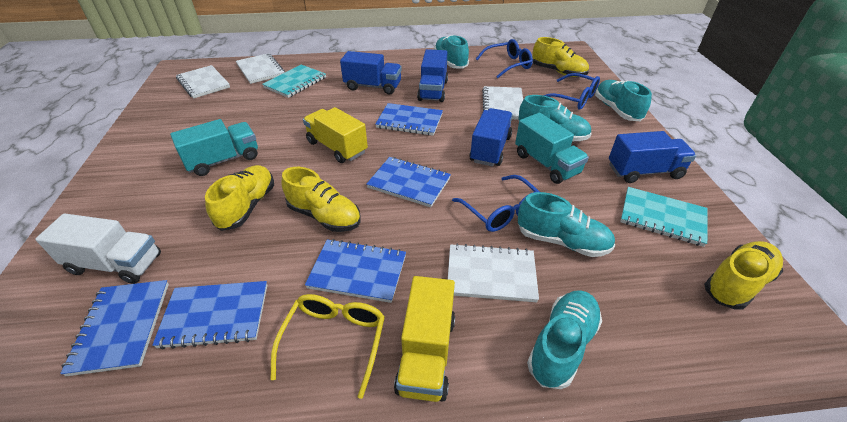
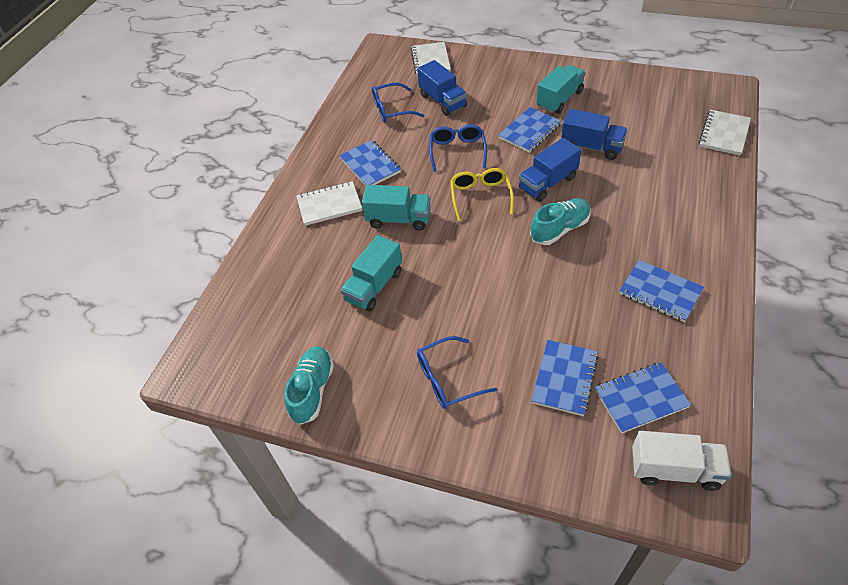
blue truck: [340,51,402,94] [417,49,448,102] [469,108,513,166] [609,131,696,183] = 4 -> [417,60,467,116] [519,138,581,202] [561,109,628,160] = 3
turquoise notebook: [262,65,326,98] [620,187,707,247] = 2 -> none = 0
turquoise shoe: [434,35,469,69] [518,192,615,257] [519,95,592,141] [527,290,602,389] [595,80,652,121] = 5 -> [284,346,334,425] [530,198,591,245] = 2
turquoise truck: [170,119,258,176] [515,113,589,184] = 2 -> [341,235,402,311] [362,185,431,231] [536,65,585,114] = 3
white notebook: [176,65,230,98] [236,53,285,84] [448,243,539,302] [482,86,523,120] = 4 -> [296,181,362,226] [411,42,451,76] [699,110,751,155] = 3
yellow shoe: [205,165,274,231] [281,167,361,232] [532,37,589,77] [704,241,783,310] = 4 -> none = 0
yellow truck: [303,107,368,163] [394,276,455,402] = 2 -> none = 0

